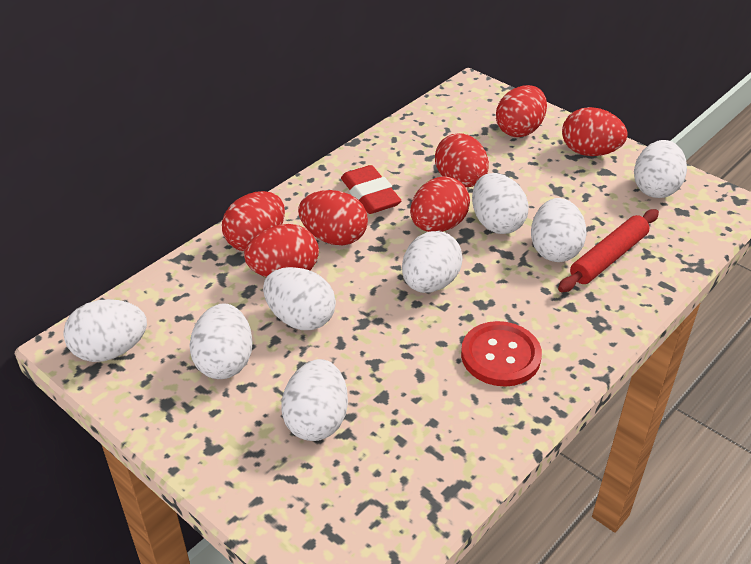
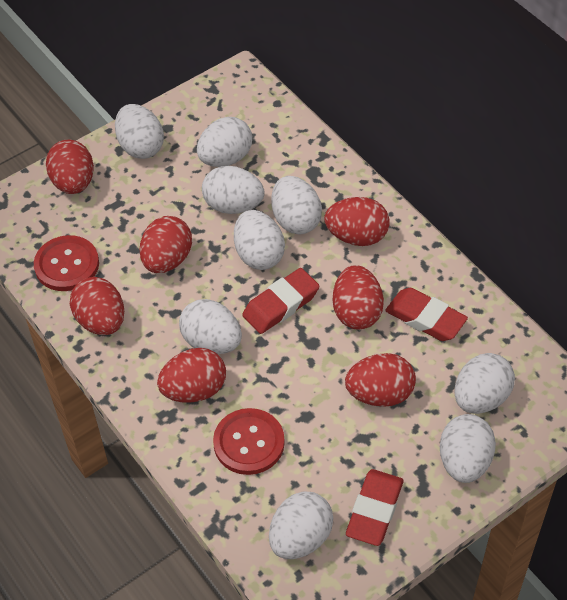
red button: [461,321,542,387] = 1 -> [34,235,99,291] [213,408,285,475] = 2
red eraser: [341,165,401,214] = 1 -> [242,268,320,334] [346,469,403,546] [385,288,468,341] = 3
red rolling pin: [558,209,659,292] = 1 -> none = 0
white egg: [63,299,147,362] [189,303,253,379] [263,267,336,330] [281,359,348,441] [402,231,463,293] [472,173,529,234] [531,198,587,262] [634,140,687,198] = 8 -> [115,104,164,159] [179,299,242,354] [197,117,252,167] [202,166,265,214] [234,210,285,270] [269,491,333,559] [271,176,322,234] [440,414,496,483] [455,353,515,414] = 9

